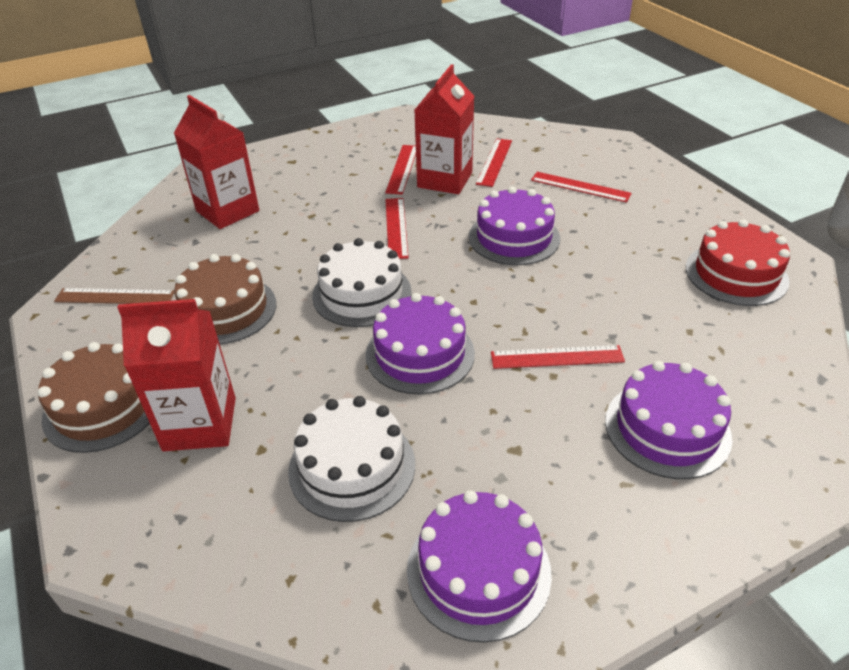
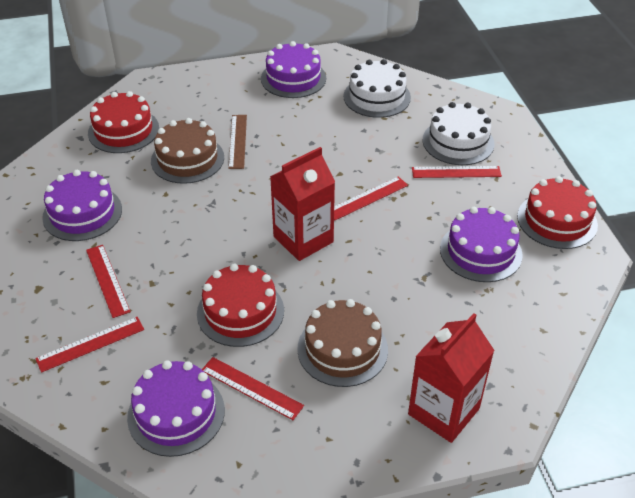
red cake: [686,219,790,306] = 1 -> [88,91,159,153] [197,264,284,347] [517,176,598,249] = 3
red carton: [117,299,236,451] [174,95,259,229] [415,64,474,194] = 3 -> [270,147,335,261] [408,313,495,443] = 2

